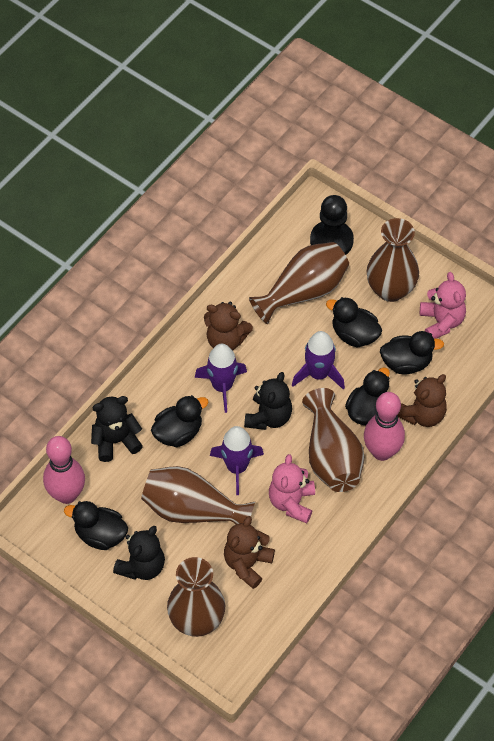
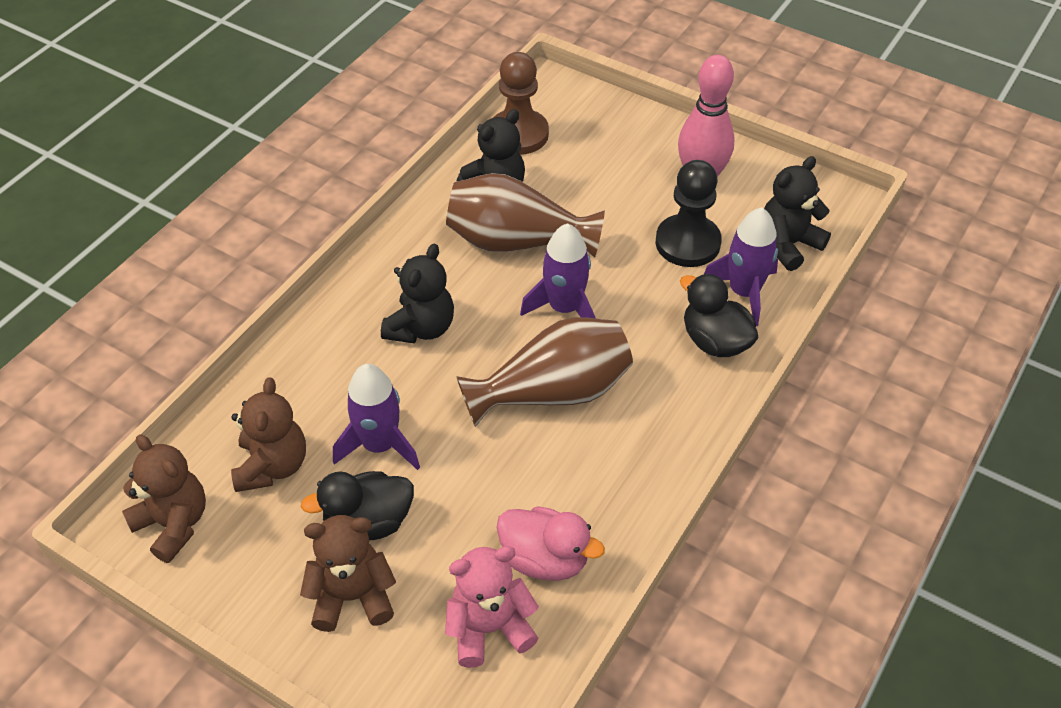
black duck: [64,501,128,550] [151,395,209,447] [326,297,382,348] [345,367,390,425] [380,331,444,374] = 5 -> [301,471,414,540] [680,273,759,357] = 2
brown pawn: none = 0 -> [493,52,549,155] = 1
brown vase: [141,466,255,524] [167,557,225,637] [249,242,349,324] [302,388,364,492] [367,218,419,302] = 5 -> [446,173,605,258] [456,317,633,427] = 2
pink bowling pin: [43,436,85,504] [364,392,405,461] = 2 -> [678,55,735,177] = 1
pink duck: none = 0 -> [496,506,605,581] = 1
pink teddy bear: [269,454,315,523] [420,272,466,339] = 2 -> [445,546,539,668] = 1

